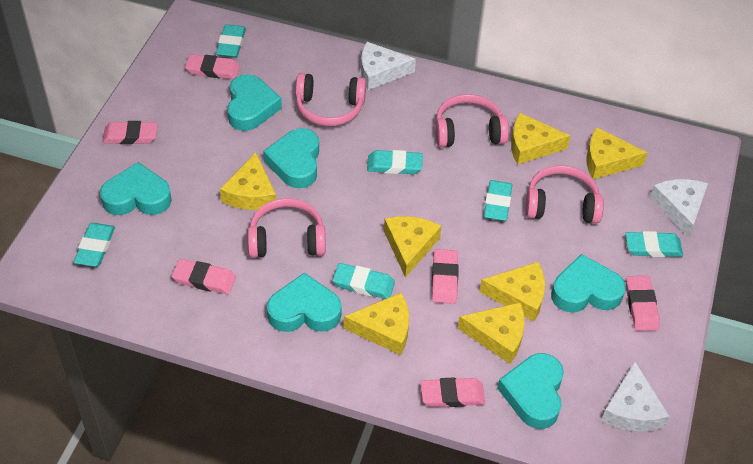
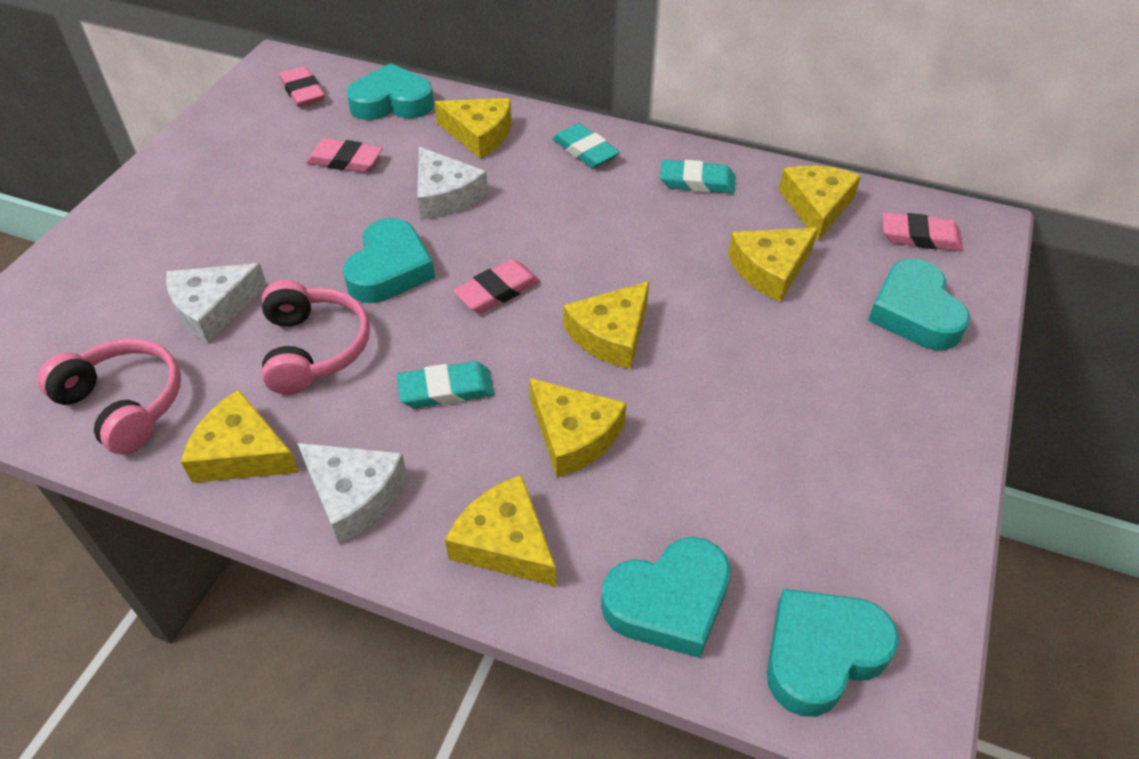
pink eraser: [102,121,158,144] [172,259,236,294] [185,54,240,79] [421,377,485,407] [432,249,459,304] [626,276,660,331] = 6 -> [279,66,325,107] [306,138,383,173] [453,259,540,313] [883,212,963,251] = 4
pink headphones: [247,198,326,258] [295,73,366,126] [435,94,509,147] [525,165,604,224] = 4 -> [37,339,181,455] [262,280,370,395] = 2
turquoise eraser: [73,223,115,267] [216,24,246,58] [333,263,395,299] [367,150,423,174] [484,180,512,221] [625,231,683,257] = 6 -> [397,361,494,408] [552,123,620,168] [660,160,735,194] = 3
turquoise heart: [100,162,172,215] [227,74,282,131] [263,128,319,188] [267,272,342,332] [497,353,564,429] [551,254,626,313] = 6 -> [343,218,435,303] [346,63,434,120] [601,537,730,658] [767,589,899,717] [868,259,970,350] = 5

